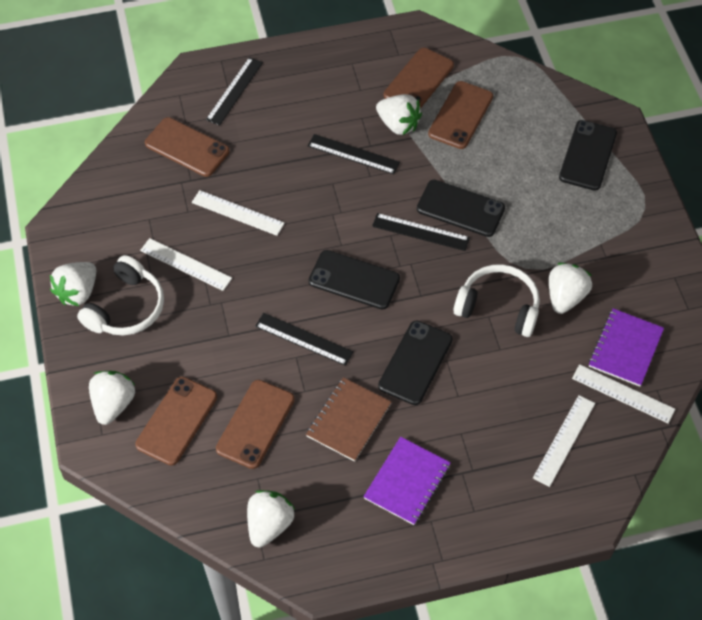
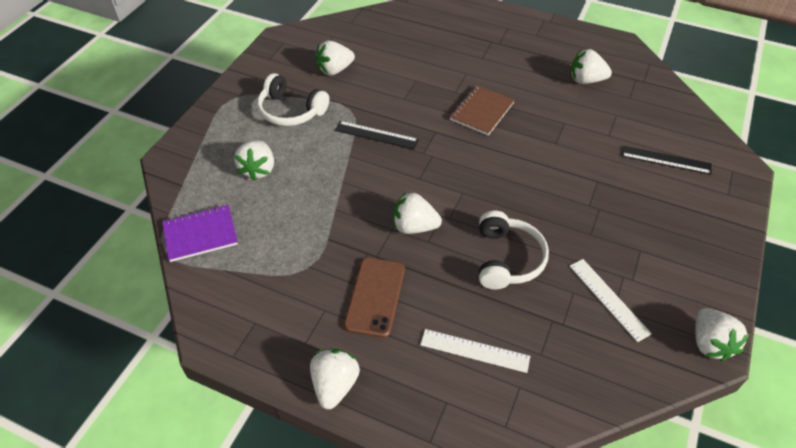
black phone: [309,250,400,310] [378,320,453,405] [417,180,505,237] [559,120,617,190] = 4 -> none = 0
black ruler: [206,57,263,126] [255,313,353,366] [308,134,400,174] [372,213,470,251] = 4 -> [335,121,419,149] [621,146,712,175] = 2
brown phone: [135,377,217,465] [145,117,229,177] [216,380,295,469] [384,48,454,109] [428,81,493,149] = 5 -> [344,257,405,338] = 1
purple notebook: [363,437,451,525] [589,308,664,387] = 2 -> [162,205,238,262] = 1
white ruler: [140,238,232,291] [192,190,285,236] [533,395,595,487] [572,364,675,424] = 4 -> [420,329,530,373] [570,259,652,342] = 2
white strawberry: [50,262,96,306] [89,371,135,425] [247,490,295,548] [376,94,422,135] [549,263,592,314] = 5 -> [234,140,274,181] [310,349,360,409] [316,40,355,76] [393,192,442,234] [570,49,612,84] [695,308,750,361] = 6

